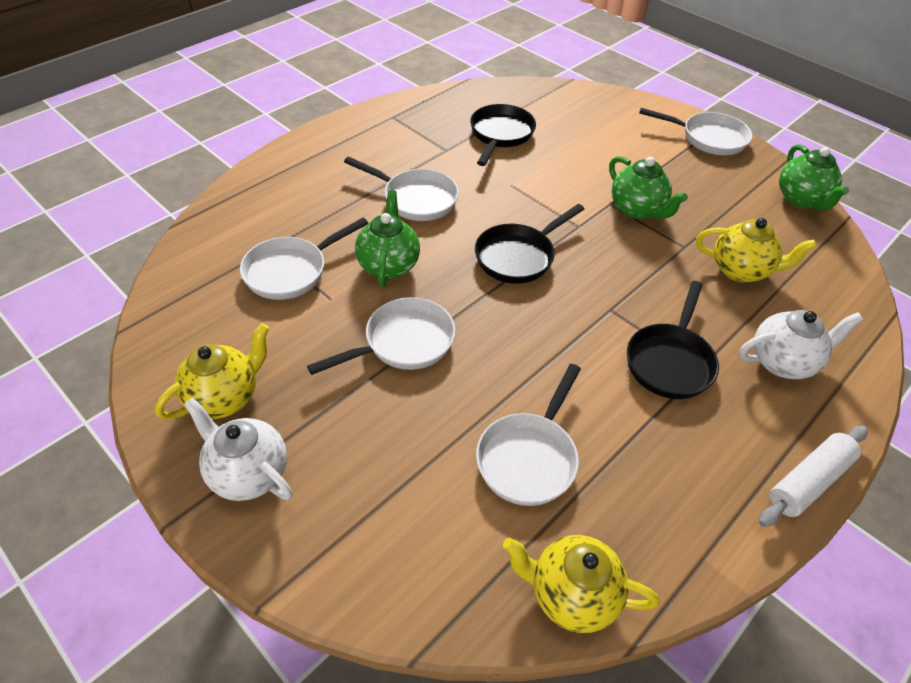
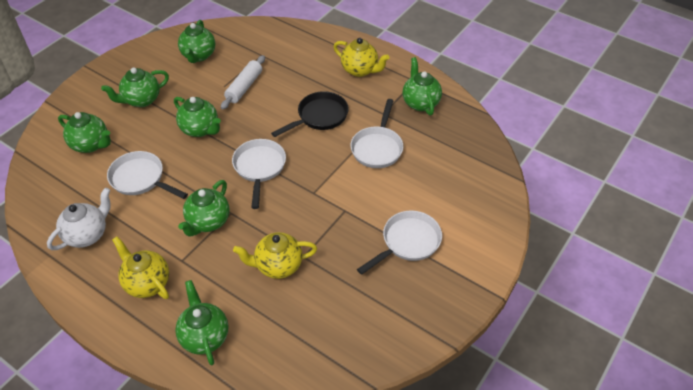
black pan: [470,104,536,166] [475,204,584,284] [627,281,719,399] = 3 -> [271,91,349,137] = 1
green teapot: [355,190,420,287] [609,156,688,219] [779,144,849,210] = 3 -> [58,112,111,153] [101,67,169,107] [174,97,221,137] [175,280,228,365] [178,20,215,63] [178,180,229,237] [403,57,442,116] = 7
white pan: [240,218,368,300] [307,297,455,375] [344,156,459,221] [476,364,581,506] [639,108,752,155] = 5 -> [107,151,188,199] [232,139,286,209] [350,99,403,168] [357,210,442,275] = 4
white teapot: [184,397,293,501] [739,310,863,379] = 2 -> [47,188,110,250] = 1

